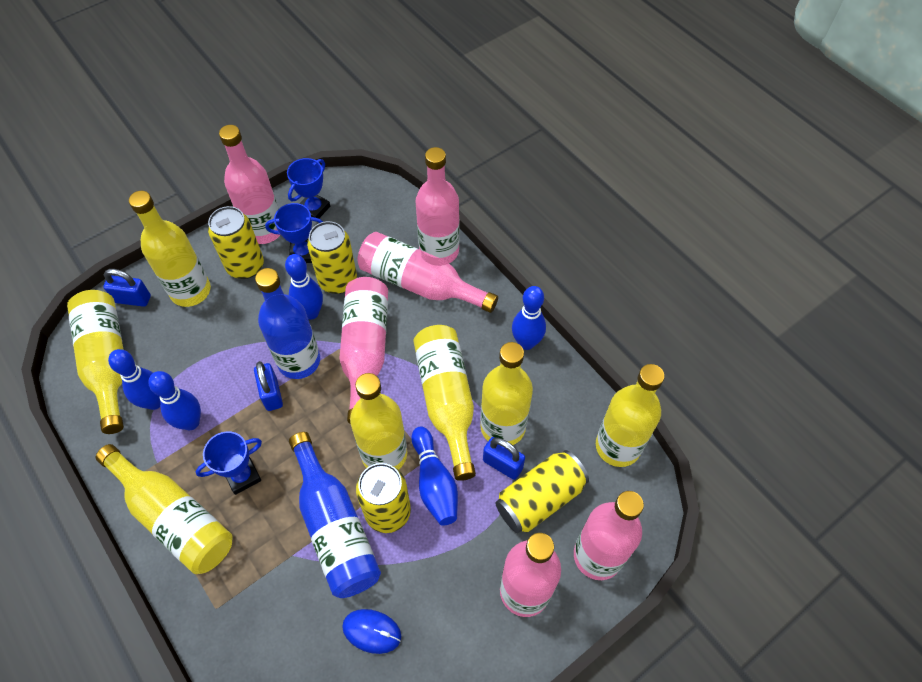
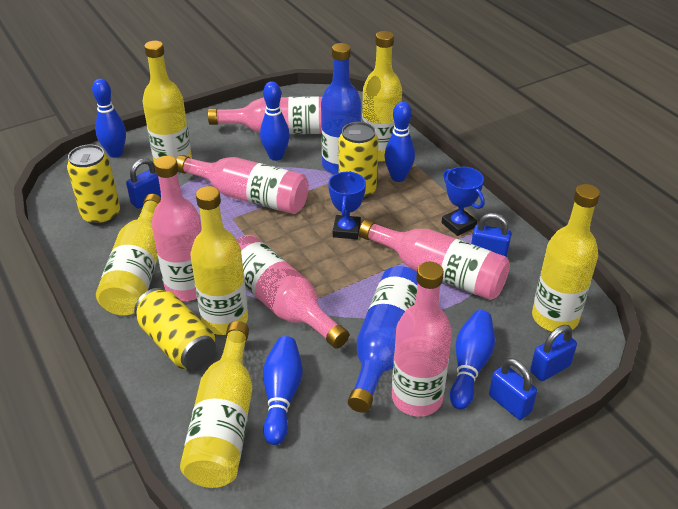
blue mouse: [342,609,401,654] = 1 -> none = 0
blue padlock: [103,269,151,307] [254,361,283,411] [483,437,525,480] = 3 -> [126,158,161,209] [471,213,512,257] [489,358,537,420] [530,325,577,381] = 4
blue trophy: [196,431,262,495] [265,203,323,263] [287,158,330,219] = 3 -> [328,171,366,239] [442,167,485,236] = 2
yellow bottle: [67,290,124,434] [96,444,233,574] [129,191,211,307] [350,373,407,470] [413,325,476,481] [480,342,533,445] [596,364,665,467] = 7 -> [96,194,161,315] [143,41,192,162] [180,321,252,488] [191,186,248,335] [362,31,402,162] [532,184,600,332] = 6
yellow can: [208,206,264,279] [307,221,357,294] [356,463,411,533] [495,450,589,533] = 4 -> [67,144,120,225] [134,288,216,370] [338,122,378,200] = 3

